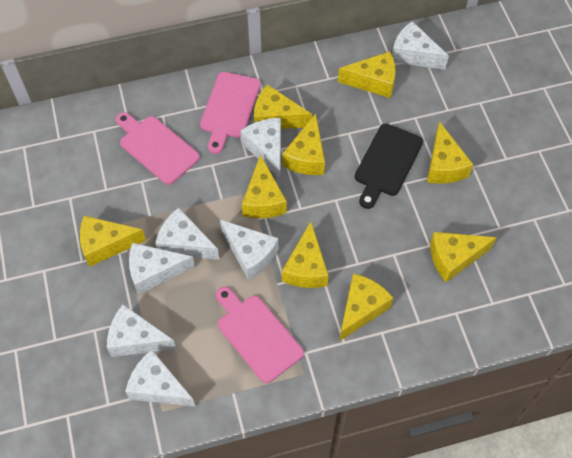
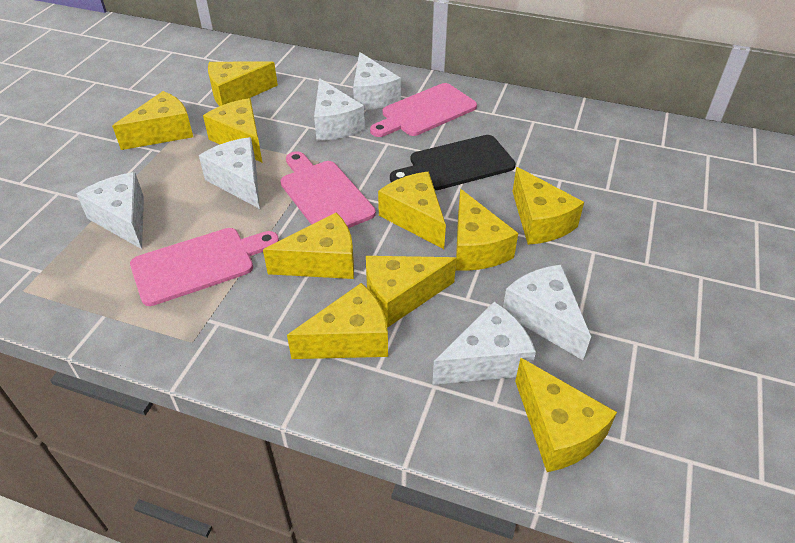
white cheese: [107,304,176,357] [125,350,196,407] [129,243,195,295] [155,208,220,260] [220,220,278,280] [240,118,281,179] [392,21,449,70] = 7 -> [77,172,144,249] [199,137,260,209] [314,78,365,141] [353,52,401,110] [432,302,536,385] [503,265,591,360] = 6
yellow cheese: [80,216,146,267] [242,155,287,218] [254,84,312,129] [282,114,325,175] [282,222,329,288] [338,52,395,98] [339,273,393,341] [427,121,473,183] [430,232,497,282] = 9 -> [112,91,193,150] [203,98,263,163] [208,61,278,106] [263,213,354,279] [287,283,388,359] [366,256,456,327] [378,172,446,249] [456,189,518,271] [512,167,584,245] [515,358,617,472] = 10

